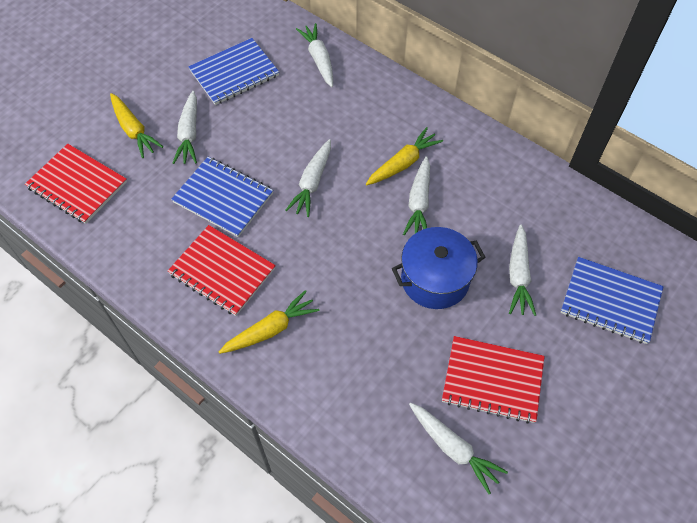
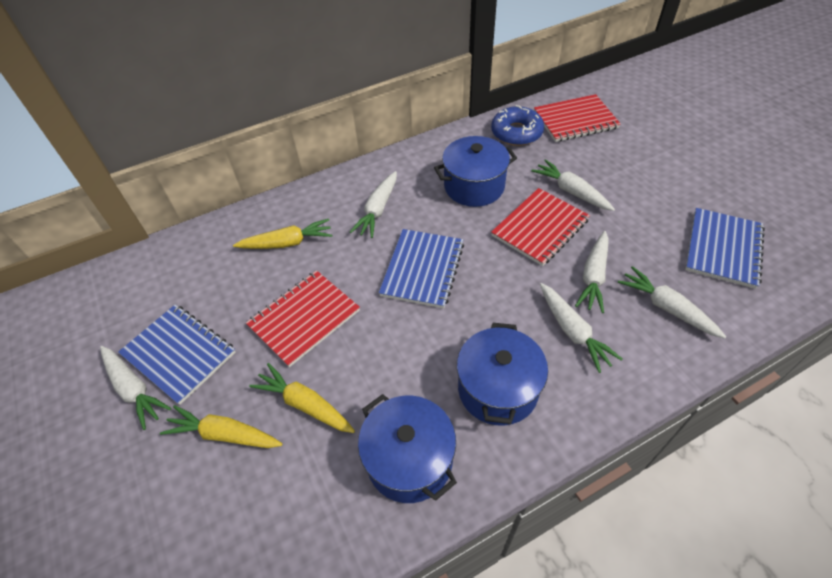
blue donut: none = 0 -> [491,105,544,146] = 1
blue pot: [392,227,486,309] = 1 -> [358,394,457,503] [434,136,517,207] [457,323,548,426] = 3

